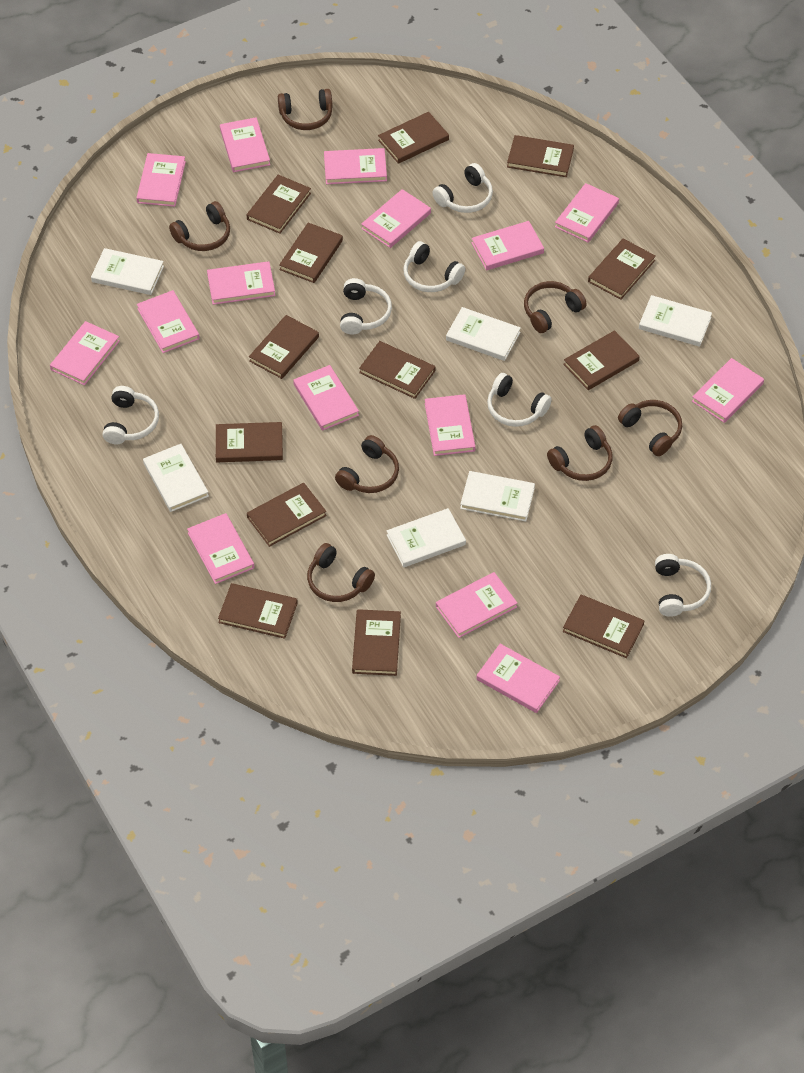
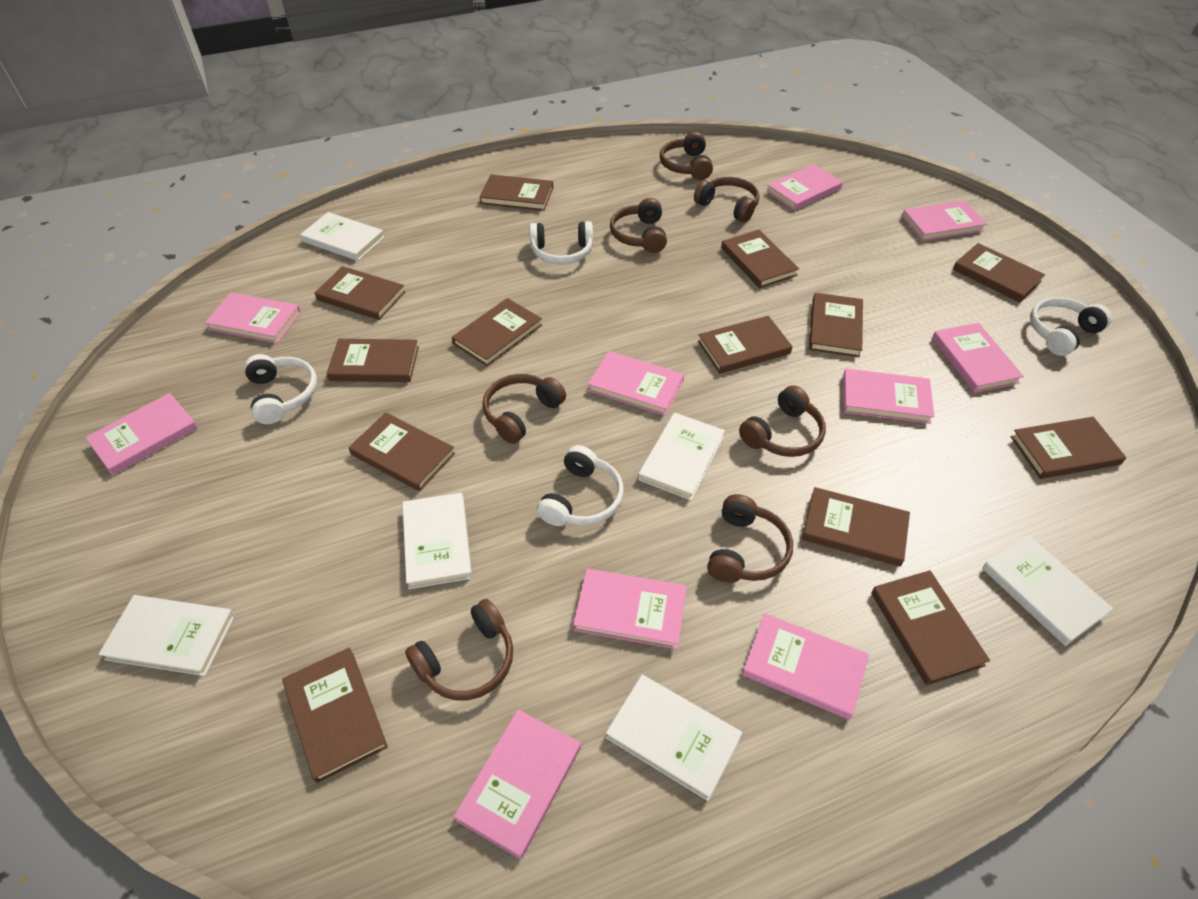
pink book: [50,321,120,385] [136,153,186,207] [137,290,200,353] [187,513,255,584] [207,261,275,305] [220,117,270,172] [293,365,359,431] [324,148,387,184] [361,189,431,248] [425,394,476,456] [436,572,517,638] [471,221,544,271] [476,644,560,713] [555,183,619,243] [692,358,764,423] = 15 -> [85,393,198,475] [205,292,301,343] [454,710,581,859] [573,569,687,649] [588,351,684,416] [742,613,869,720] [766,164,843,211] [843,369,934,424] [902,200,987,241] [932,323,1024,393] = 10
white headphones: [103,386,159,444] [340,278,392,335] [404,241,465,292] [432,163,493,213] [487,373,552,427] [655,554,711,617] = 6 -> [244,354,317,424] [529,221,593,265] [537,445,624,526] [1030,297,1112,356] = 4

